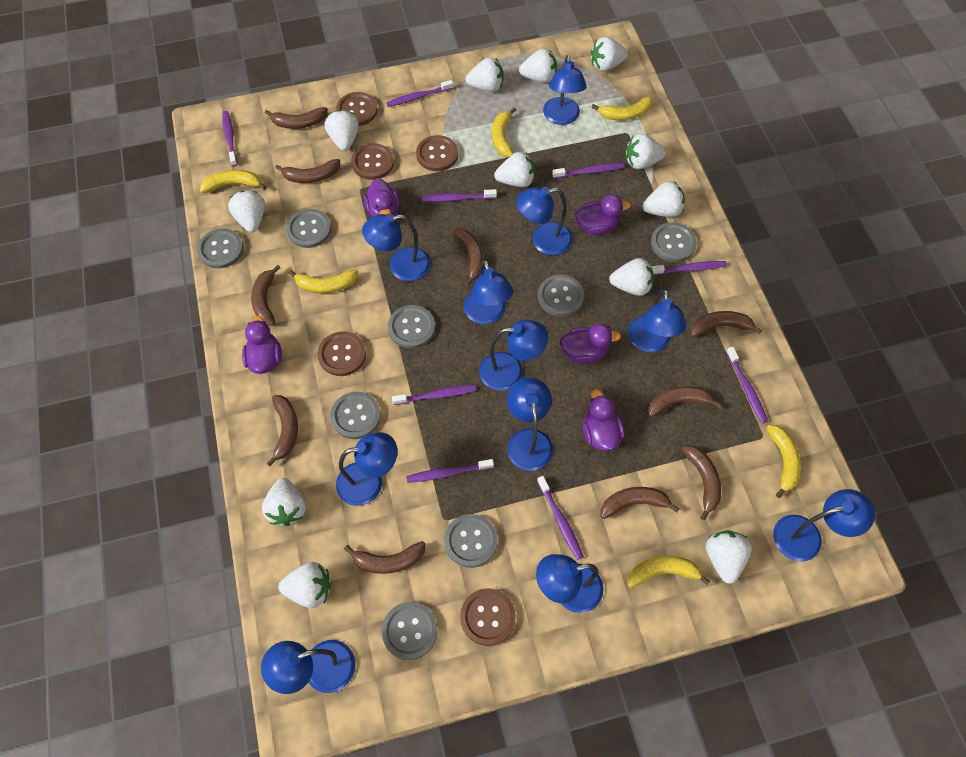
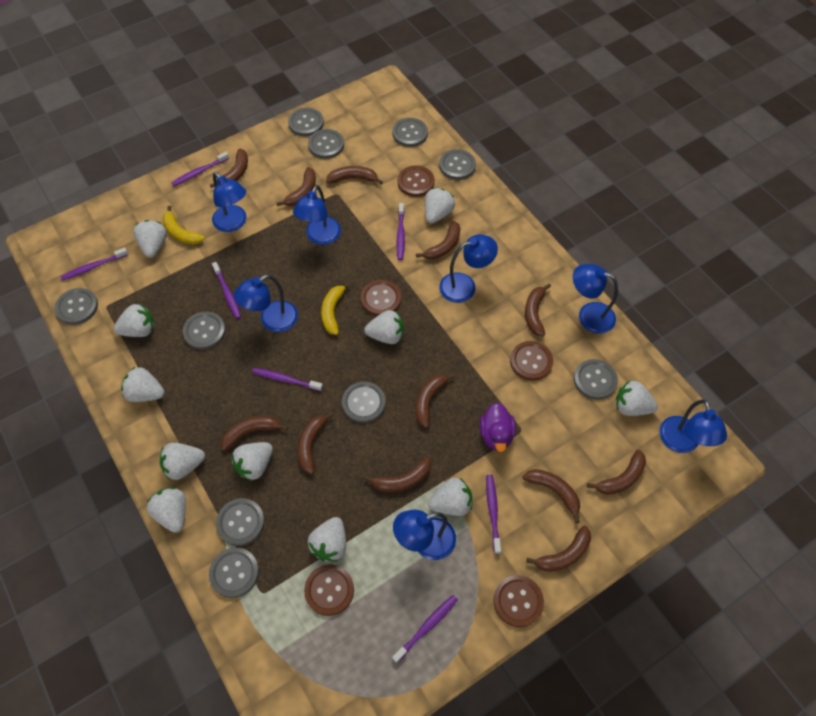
blue lamp: [261,640,356,694] [336,432,397,506] [362,214,430,281] [464,260,513,324] [479,320,548,391] [507,378,553,471] [516,187,573,255] [536,554,603,613] [543,54,586,125] [628,289,687,352] [773,489,875,561] = 11 -> [212,172,246,232] [234,275,298,332] [293,185,341,245] [393,510,456,560] [439,234,498,303] [573,264,618,334] [659,399,727,453] = 7
brown banana: [251,265,281,326] [265,107,328,129] [267,395,298,466] [275,159,340,183] [344,541,426,574] [451,228,484,286] [600,487,679,519] [648,386,722,417] [682,445,721,520] [691,311,763,337] = 10 -> [210,148,248,188] [221,416,288,451] [276,167,316,206] [298,412,333,474] [326,166,383,184] [363,457,431,492] [416,221,460,260] [416,373,456,428] [523,469,580,523] [525,283,551,336] [526,525,591,572] [587,450,646,495] = 12
grey button: [197,229,244,269] [286,209,331,248] [330,392,381,439] [381,602,438,660] [388,305,435,349] [444,514,497,568] [538,275,584,317] [651,222,697,262] = 8 -> [55,288,98,325] [183,311,226,350] [209,547,259,598] [216,498,265,546] [288,108,324,136] [308,129,344,159] [342,381,386,423] [392,118,428,147] [439,149,476,180] [574,359,618,400] = 10
purple duck: [242,315,282,374] [364,178,400,217] [560,324,621,364] [575,194,631,235] [583,390,625,451] = 5 -> [480,403,516,452] = 1
purple toothbrush: [222,111,238,166] [386,80,453,107] [392,385,476,405] [406,459,494,483] [422,189,497,202] [537,476,584,560] [552,163,624,179] [651,261,727,275] [726,347,768,423] = 9 -> [60,247,128,281] [172,152,229,186] [212,262,241,319] [252,368,323,391] [392,595,458,663] [397,203,405,260] [486,475,501,554] = 7
white strawberry: [228,191,265,232] [262,478,306,526] [278,562,331,608] [325,110,359,151] [466,57,504,92] [494,152,535,187] [519,49,557,83] [591,37,628,71] [609,258,654,296] [626,134,666,169] [643,181,685,217] [706,531,752,584] = 12 -> [114,303,154,337] [121,367,164,402] [133,220,167,258] [147,488,186,533] [160,443,205,480] [232,442,273,481] [308,517,346,562] [364,310,404,344] [425,188,455,224] [428,478,472,516] [616,380,658,416] = 11
yellow banana: [200,170,266,193] [289,269,358,293] [492,107,516,157] [591,96,653,120] [628,556,710,588] [766,425,801,498] = 6 -> [163,206,205,245] [321,282,351,335] = 2

